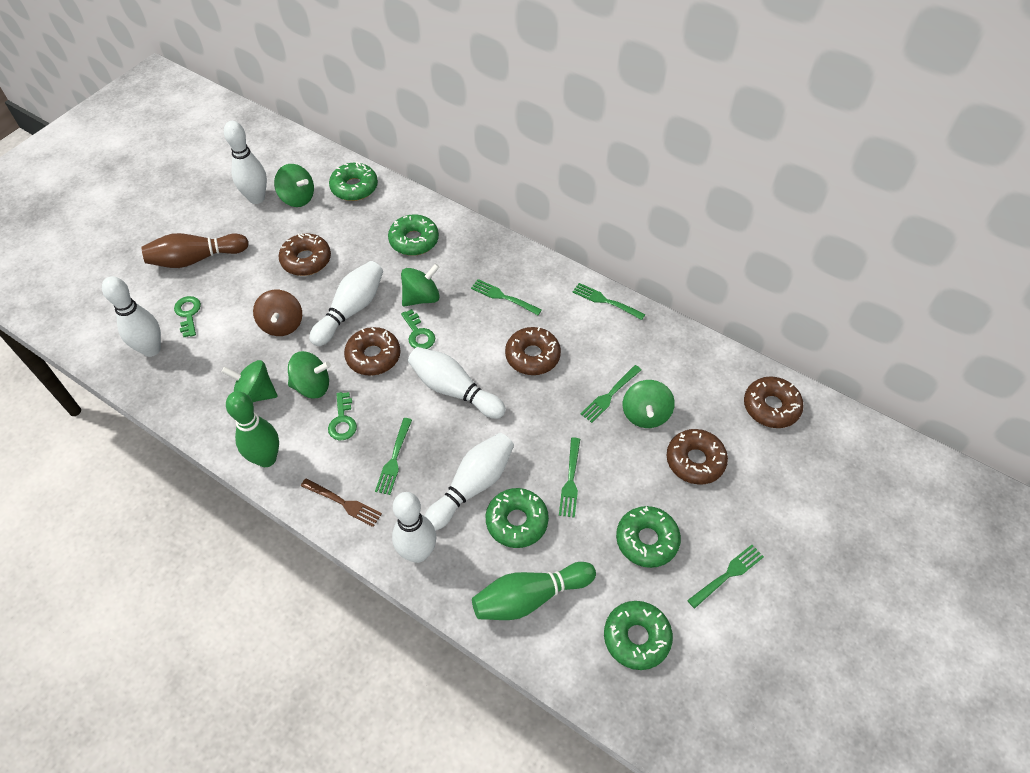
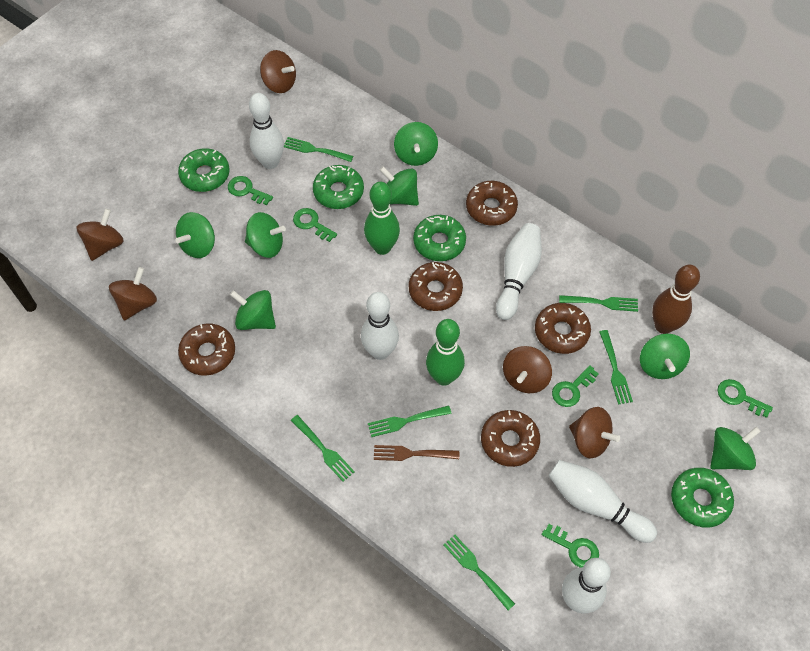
brown spinning top: [253,290,302,336] = 1 -> [76,208,123,261] [109,267,157,320] [260,50,296,93] [503,346,552,393] [569,407,620,459] = 5
green donut: [329,162,378,201] [388,215,439,256] [486,488,549,548] [604,601,673,670] [616,506,681,568] = 5 -> [178,148,230,192] [313,165,364,209] [413,215,466,261] [671,468,734,528] = 4
green key: [174,296,201,337] [328,392,357,440] [401,309,435,349] = 3 -> [228,176,273,205] [293,208,337,242] [541,524,599,567] [552,366,599,407] [717,379,773,418] = 5
green spinning top: [221,360,278,402] [274,164,314,207] [288,351,331,398] [401,263,440,306] [623,380,675,428] = 5 -> [175,212,215,258] [230,290,276,330] [245,212,286,258] [380,166,419,206] [394,122,438,166] [640,333,690,379] [710,427,761,470] = 7
white bowling pin: [102,276,161,357] [224,121,267,204] [309,261,383,346] [392,492,436,563] [408,347,506,419] [425,433,514,531] = 6 -> [249,93,284,169] [361,292,399,360] [496,223,542,320] [548,460,657,543] [562,558,611,614] = 5

